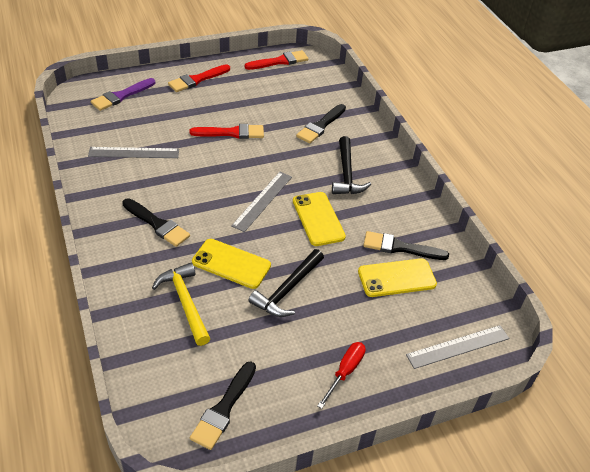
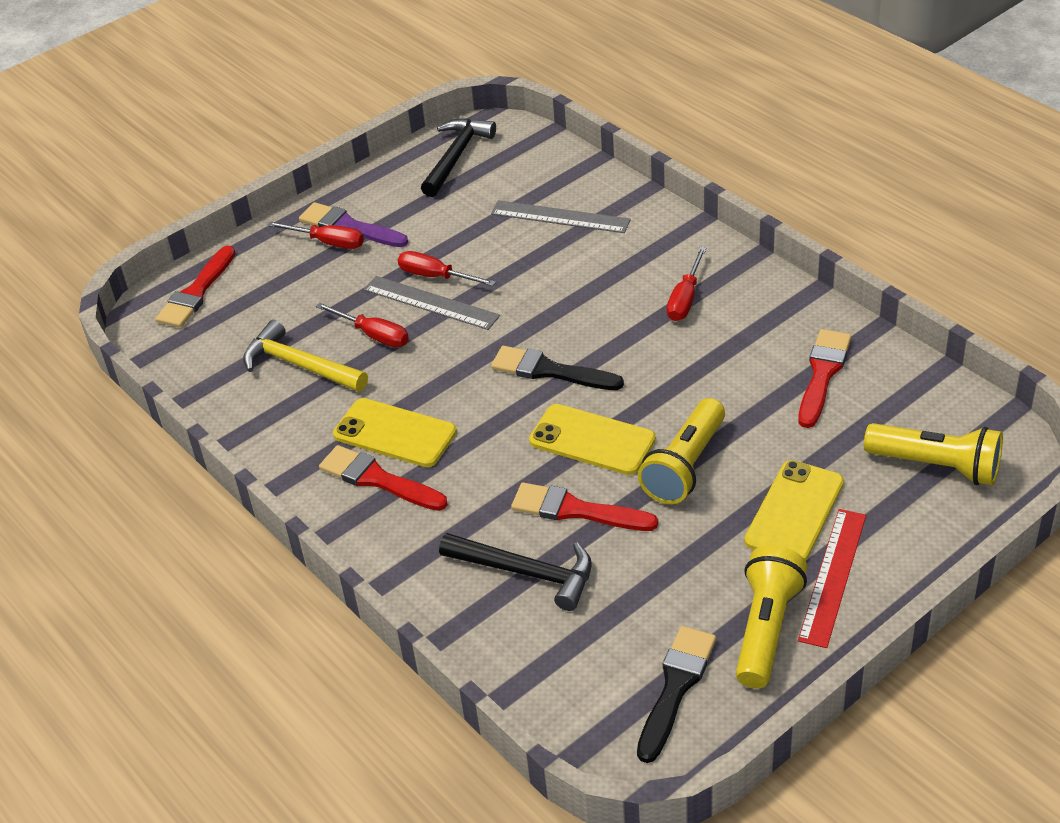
black brush: [122,198,190,247] [190,361,256,450] [296,104,346,144] [363,231,449,260] = 4 -> [491,346,624,390] [637,626,716,763] = 2
grey ruler: [88,147,179,158] [231,172,292,232] [406,325,509,369] = 3 -> [364,276,500,330] [491,200,631,233] = 2
red brush: [168,64,230,92] [189,124,264,139] [245,50,308,70] = 3 -> [155,245,235,328] [319,445,448,511] [511,482,658,531] [798,329,852,428] = 4
red ruler: none = 0 -> [798,509,866,648] = 1
red screwdriver: [317,342,365,409] = 1 -> [267,221,364,249] [316,303,409,347] [398,251,496,286] [667,247,707,321] = 4
yellow flashlight: none = 0 -> [638,398,725,504] [736,545,807,688] [864,423,1003,485] = 3

